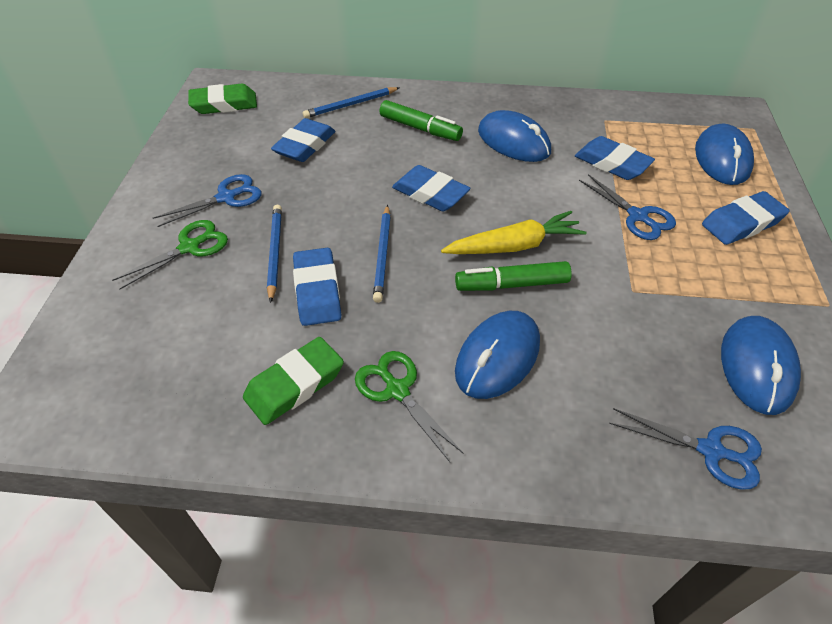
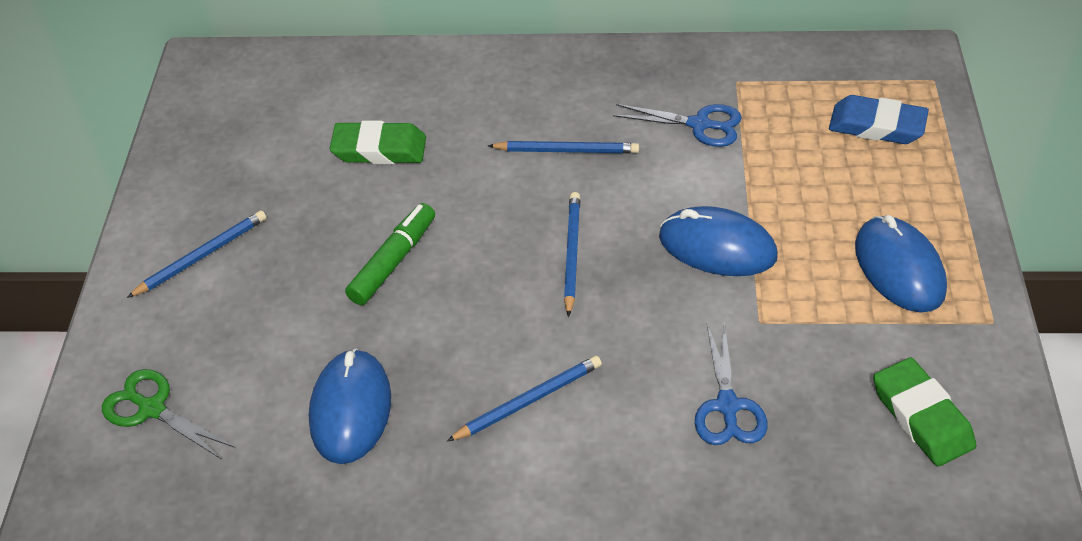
blue eraser: [271,118,335,162] [293,248,341,326] [392,165,471,211] [575,136,655,180] [702,191,790,245] = 5 -> [829,95,929,144] = 1
blue mouse: [455,311,540,399] [478,110,551,162] [695,124,754,185] [721,316,801,415] = 4 -> [309,348,391,464] [659,206,778,276] [855,215,947,312] = 3
blue pencil: [267,205,282,303] [303,87,400,118] [373,205,391,303] = 3 -> [127,210,266,298] [447,356,602,442] [488,141,639,153] [564,192,580,317] = 4
blue scissors: [153,174,262,227] [579,174,676,240] [609,408,762,490] = 3 -> [613,104,742,147] [695,323,768,445] = 2
green marker: [380,100,463,141] [455,261,572,291] = 2 -> [345,203,435,305] = 1
green scissors: [112,220,228,289] [355,351,464,462] = 2 -> [102,369,235,459] = 1
yellow carrot: [441,211,587,254] = 1 -> none = 0

